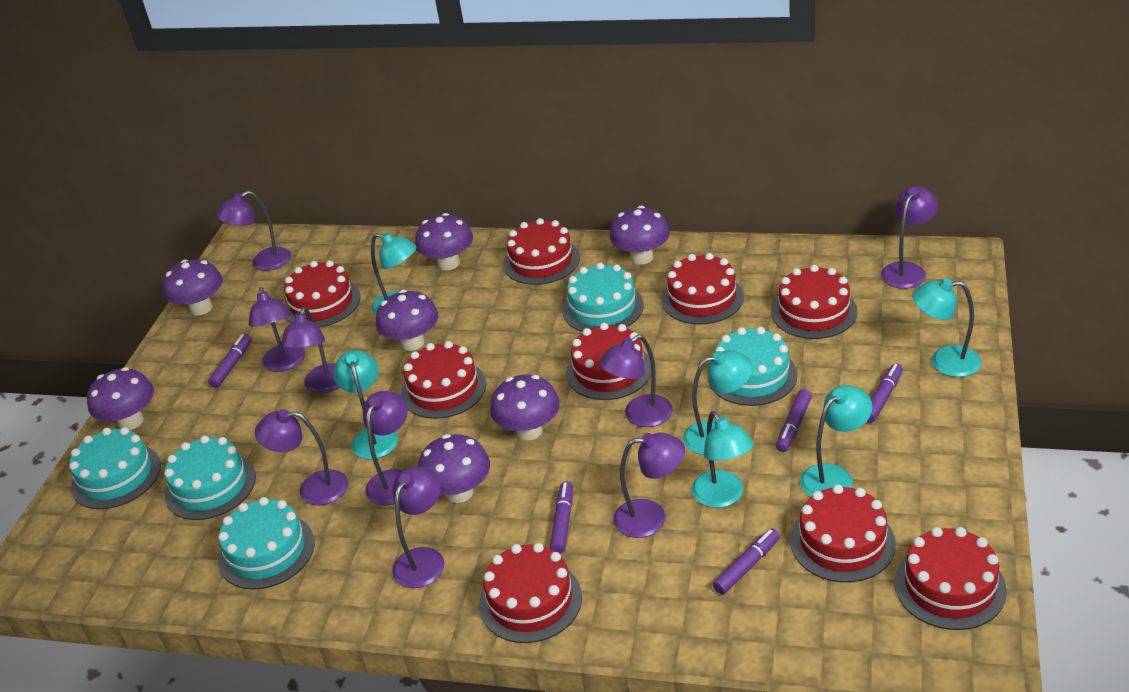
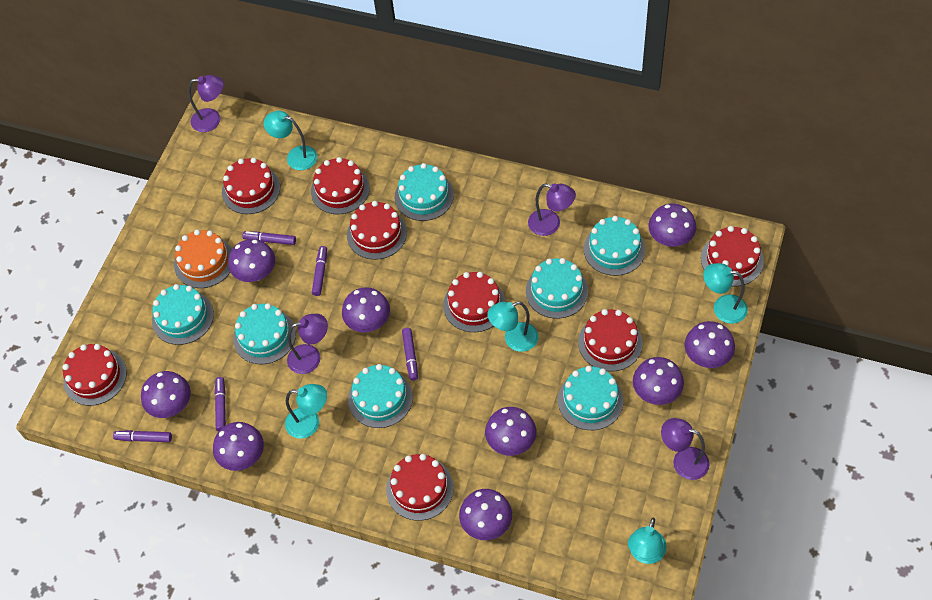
orange cake: none = 0 -> [174,229,232,288] = 1
purple lamp: [216,191,291,271] [249,287,305,372] [255,409,348,505] [281,307,340,394] [363,391,408,506] [392,466,444,588] [599,334,673,427] [613,433,685,538] [881,186,938,289] = 9 -> [188,75,224,132] [287,314,328,374] [528,183,576,236] [661,418,710,480] = 4
purple mushroom: [87,367,154,430] [163,259,223,315] [376,290,438,351] [415,213,473,270] [418,434,490,503] [490,374,560,440] [610,206,670,264] = 7 -> [141,371,191,418] [213,422,264,471] [228,239,275,282] [342,287,390,332] [459,489,512,540] [485,407,536,456] [633,357,684,405] [648,204,696,247] [685,321,735,368] = 9
red cake: [284,260,360,328] [401,341,486,419] [479,543,582,643] [503,218,580,285] [566,323,651,400] [661,253,744,324] [771,265,857,339] [790,484,896,583] [895,527,1007,630] = 9 -> [63,344,127,406] [222,158,280,214] [311,157,370,215] [347,201,407,260] [386,454,454,521] [443,272,506,332] [578,309,643,371] [701,226,764,286] = 8
turquoise cake: [69,427,161,509] [164,436,256,520] [218,497,315,590] [562,262,644,332] [708,327,797,406] = 5 -> [152,284,214,345] [233,303,296,364] [348,364,413,428] [395,163,454,221] [526,258,588,319] [558,366,623,430] [584,216,646,276] = 7
turquoise lamp: [333,350,398,460] [371,232,417,315] [683,350,753,455] [692,411,754,508] [800,385,872,497] [912,278,981,377] = 6 -> [264,111,317,170] [285,384,327,439] [487,302,538,352] [628,517,667,564] [703,263,748,324] = 5

